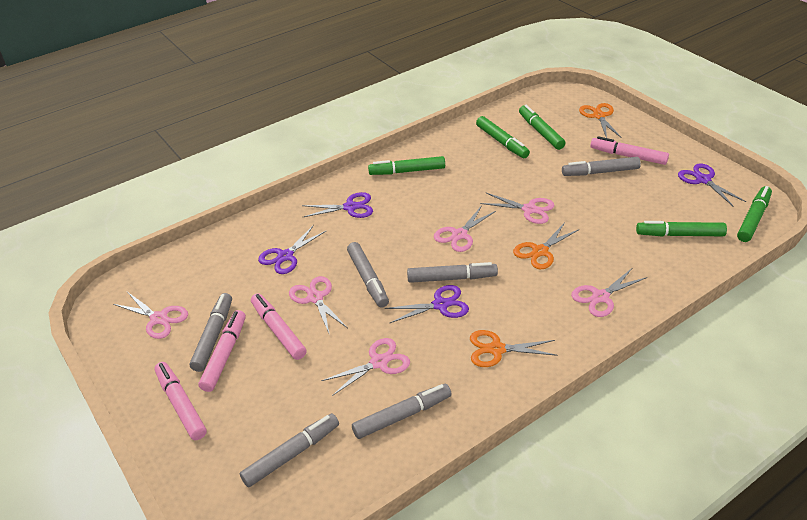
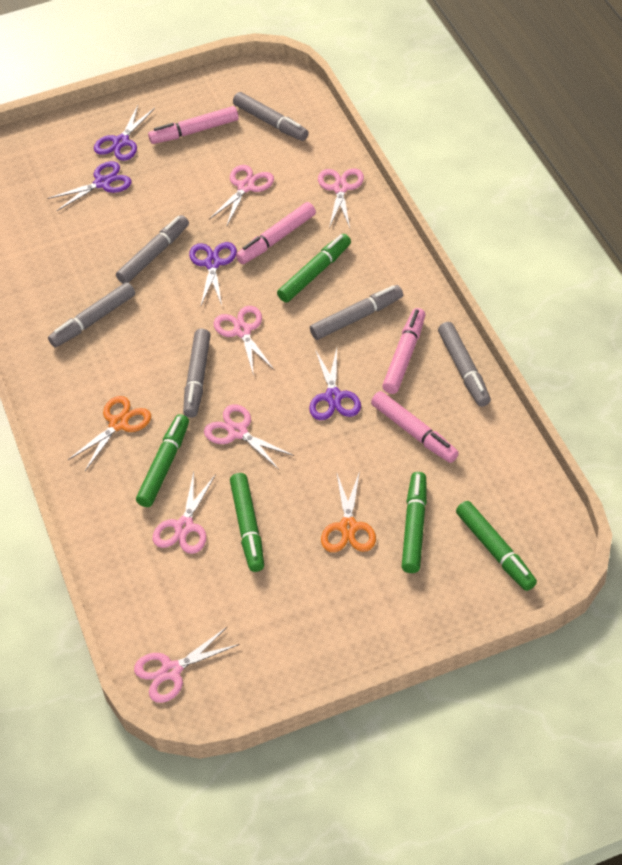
orange scissors: [470,330,558,367] [513,223,580,269] [579,103,622,138] = 3 -> [68,396,151,471] [321,471,376,552] = 2

